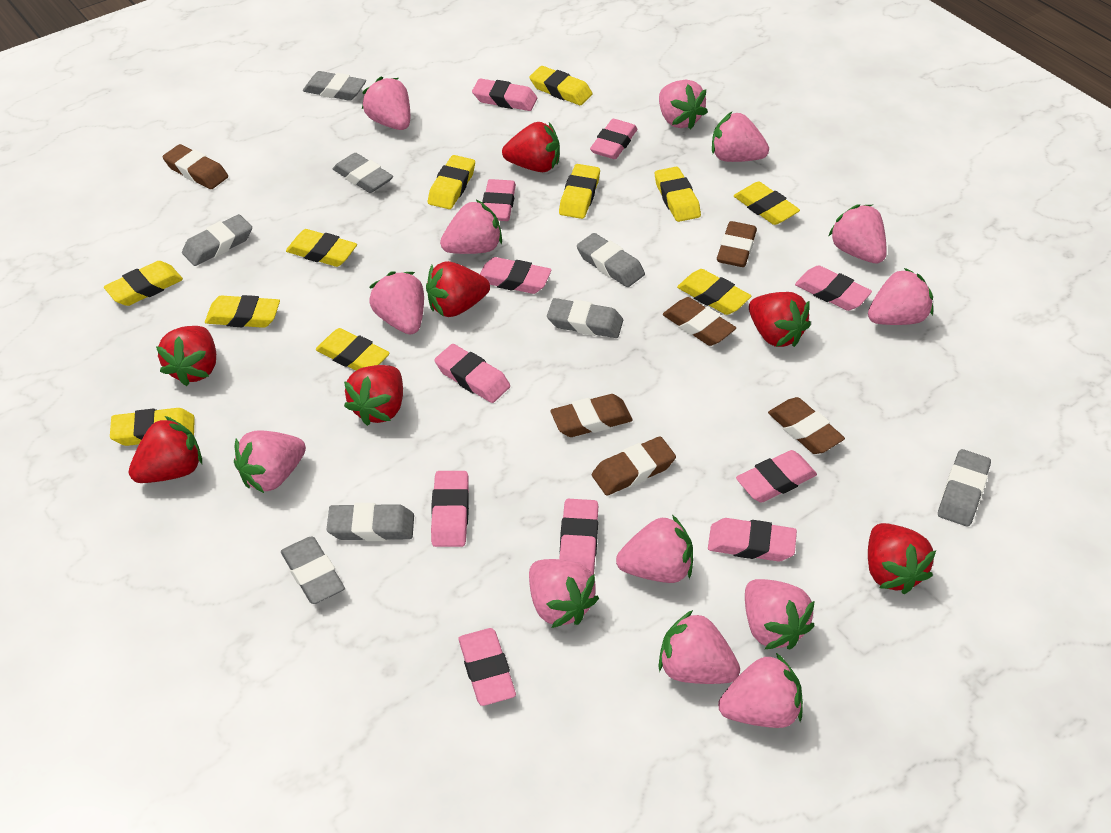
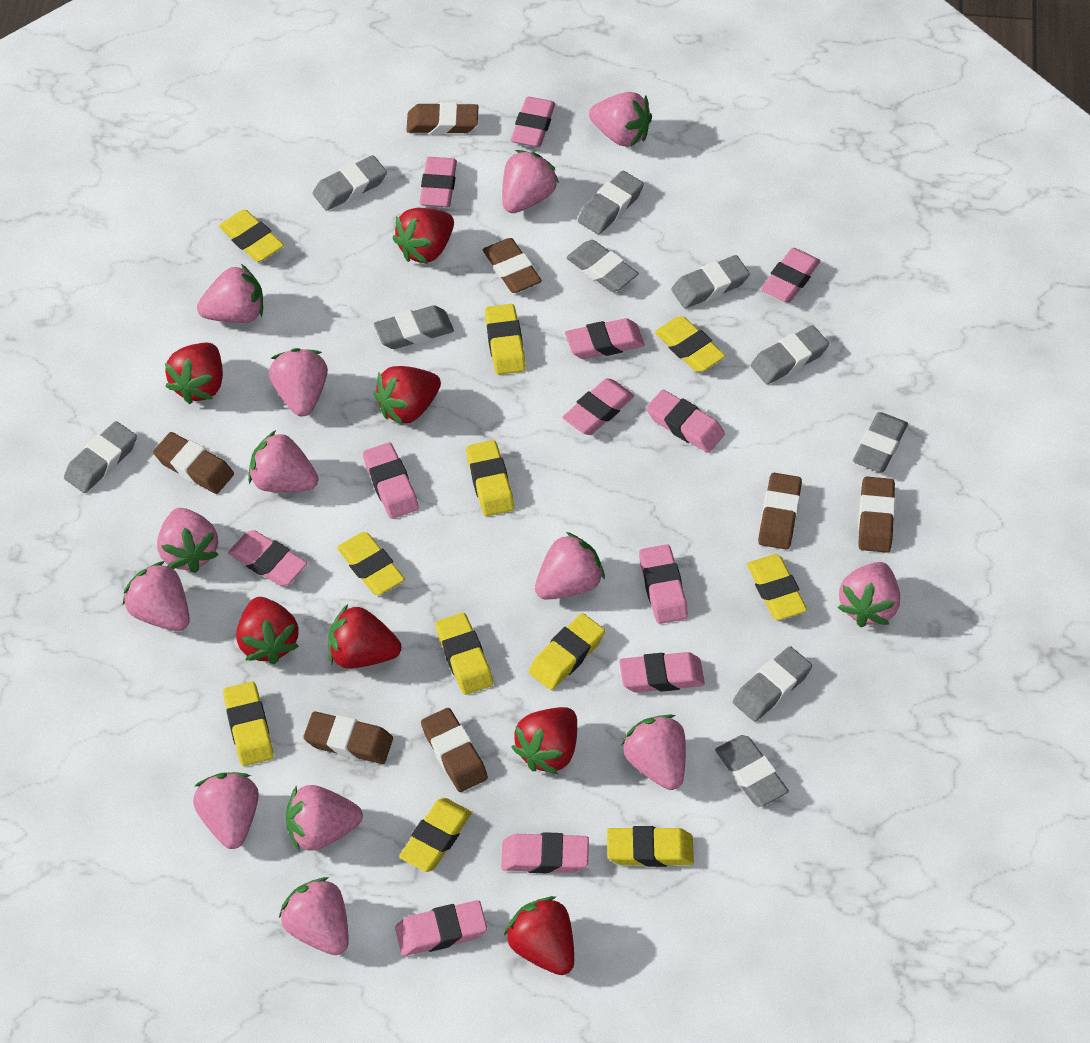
brown eraser: [162,144,228,189] [550,394,633,437] [592,436,676,495] [663,297,736,346] [717,221,757,267] [768,397,845,454] = 6 -> [153,432,234,494] [303,712,393,764] [406,102,478,134] [421,708,488,792] [483,238,542,293] [758,473,802,550] [858,476,895,553] = 7
grey eraser: [182,214,252,266] [281,536,345,604] [303,71,366,101] [327,503,414,541] [333,153,393,193] [547,298,623,338] [577,233,645,287] [938,449,991,526] = 8 -> [64,421,137,493] [312,155,387,210] [374,305,454,349] [566,240,639,292] [578,171,644,235] [671,255,750,309] [715,735,789,807] [733,646,812,722] [751,325,829,384] [853,412,908,472] = 10
pink eraser: [431,471,469,547] [434,344,510,403] [458,628,516,706] [472,78,537,111] [480,257,552,294] [482,179,516,221] [559,499,598,575] [590,119,638,159] [708,518,797,562] [736,450,817,503] [795,266,872,311] = 11 -> [228,530,307,586] [363,443,419,519] [395,900,487,956] [420,157,457,207] [501,832,589,873] [511,97,555,147] [562,378,634,435] [565,318,645,359] [619,652,705,692] [639,544,688,624] [646,390,725,453] [761,248,820,303] = 12

